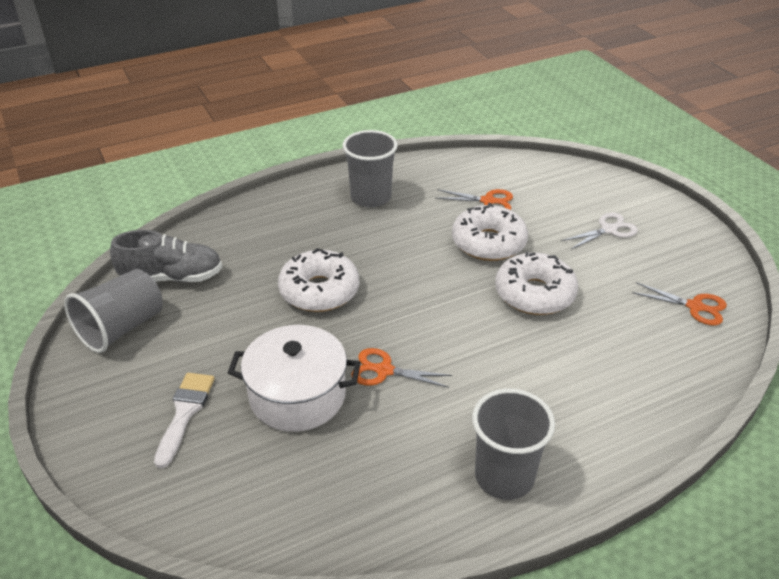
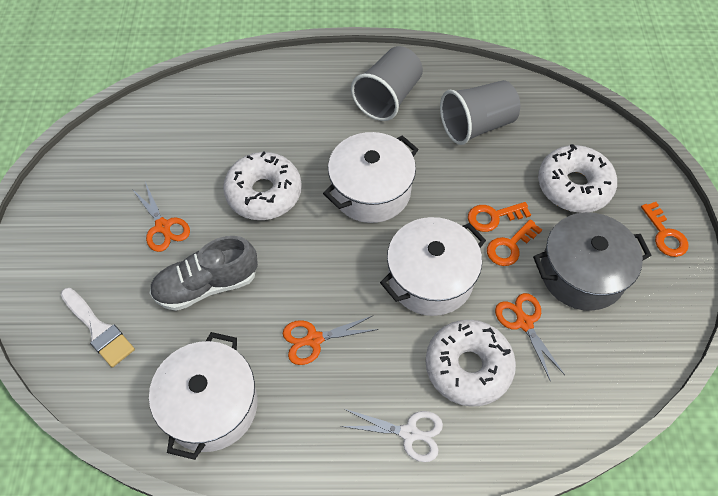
grey cup: [64,269,162,353] [343,130,398,208] [472,389,555,500] = 3 -> [351,46,423,121] [440,80,520,145] = 2
grey pot: none = 0 -> [533,212,652,311] = 1
orange key: none = 0 -> [468,202,531,232] [487,219,542,266] [641,202,689,257] = 3
white pot: [228,325,361,432] = 1 -> [149,332,257,460] [323,132,419,223] [380,217,486,316] = 3

